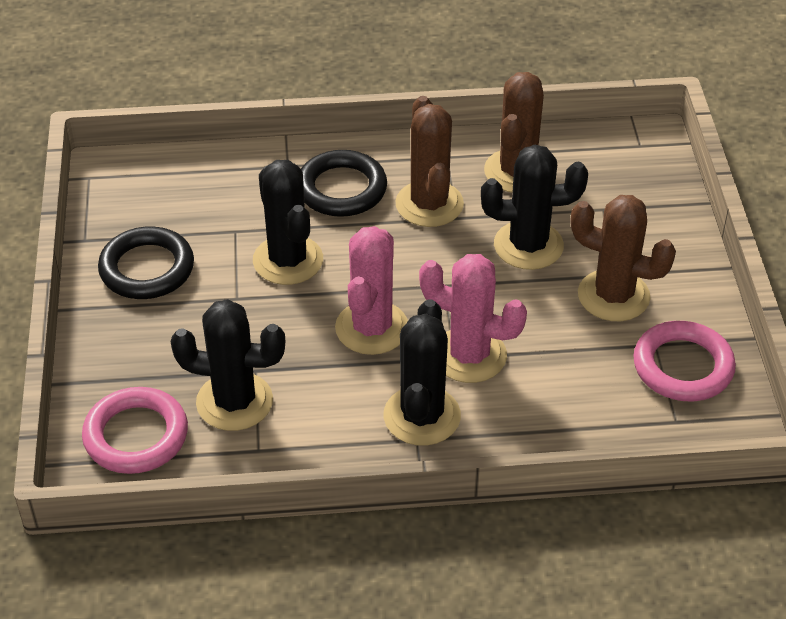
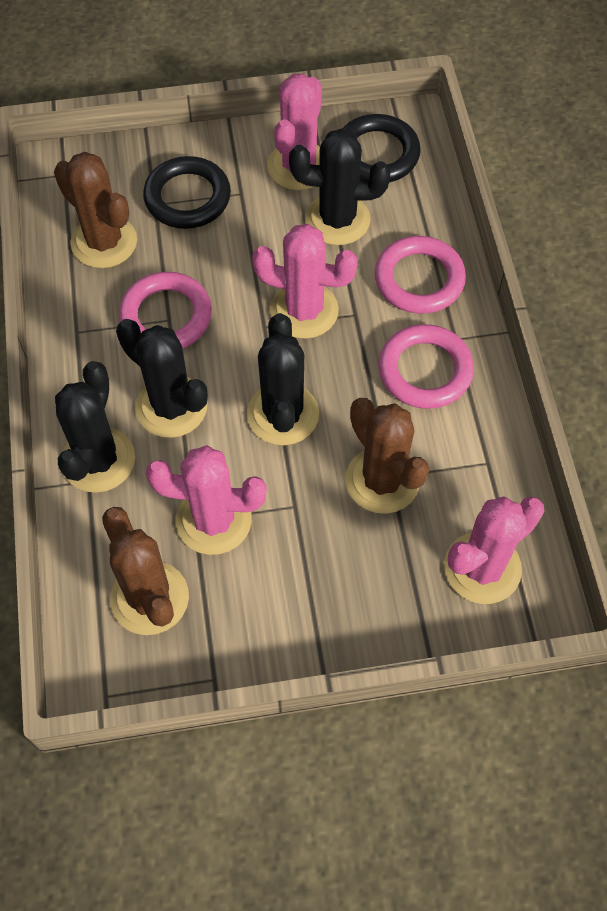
pink cactus: [335,226,408,355] [419,254,527,383] = 2 -> [146,445,267,555] [252,224,358,339] [267,74,322,190] [444,496,544,604] = 4
pink ring: [82,387,188,474] [633,321,736,401] = 2 -> [119,272,212,348] [375,236,466,314] [378,324,474,409] = 3

